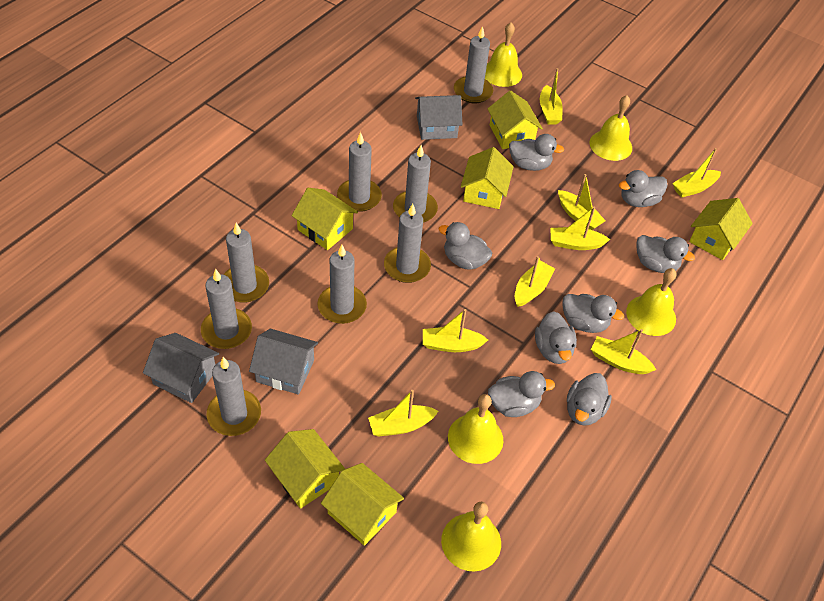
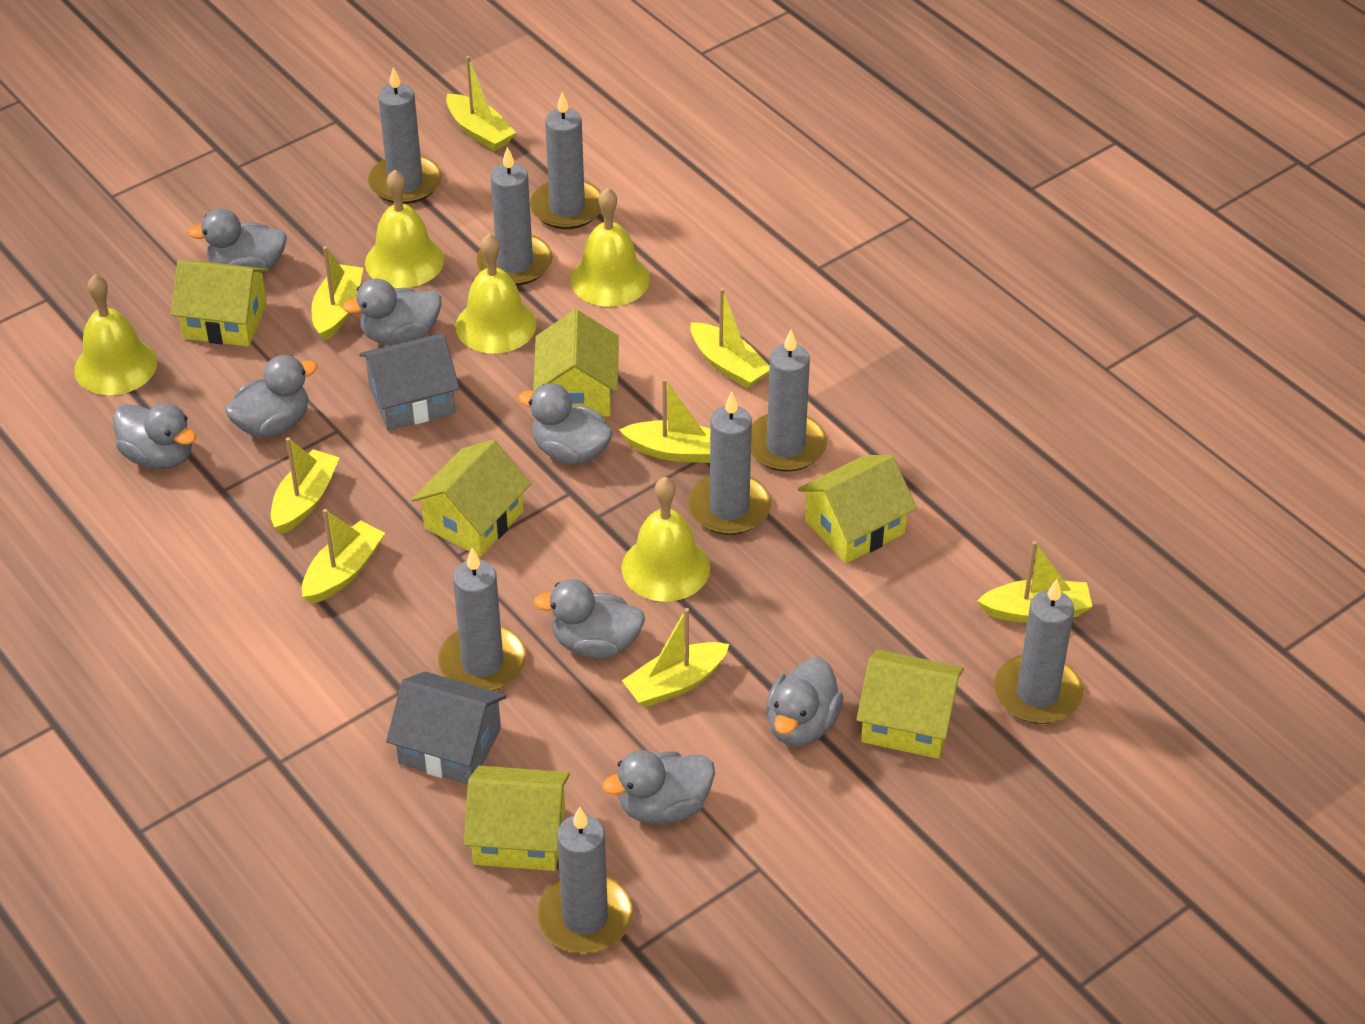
grey house: [143,333,219,403] [249,329,318,395] [415,95,463,140] = 3 -> [359,334,460,431] [386,672,507,784] = 2

